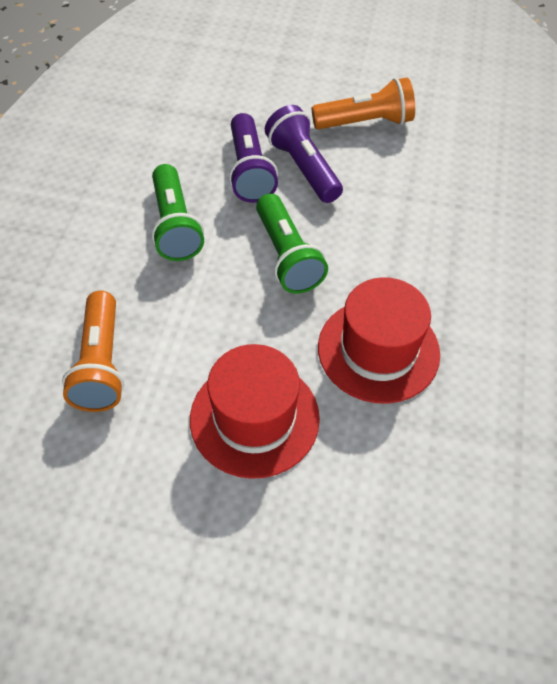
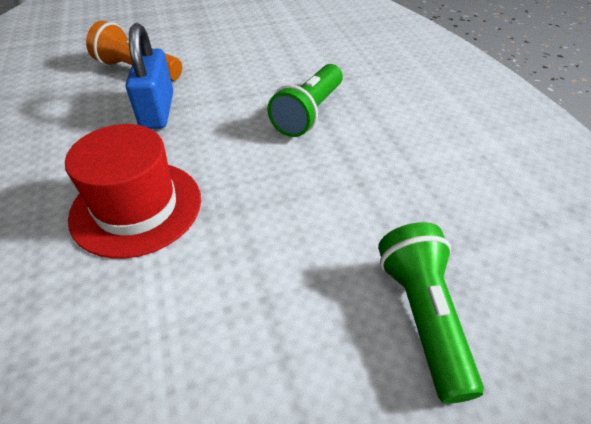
blue padlock: none = 0 -> [126,23,173,129] = 1
orange flashlight: [62,291,124,412] [312,77,415,129] = 2 -> [86,21,182,81] = 1
purple flashlight: [229,113,278,203] [265,105,343,203] = 2 -> none = 0
red hat: [190,344,320,479] [318,277,440,404] = 2 -> [65,124,201,259] = 1

